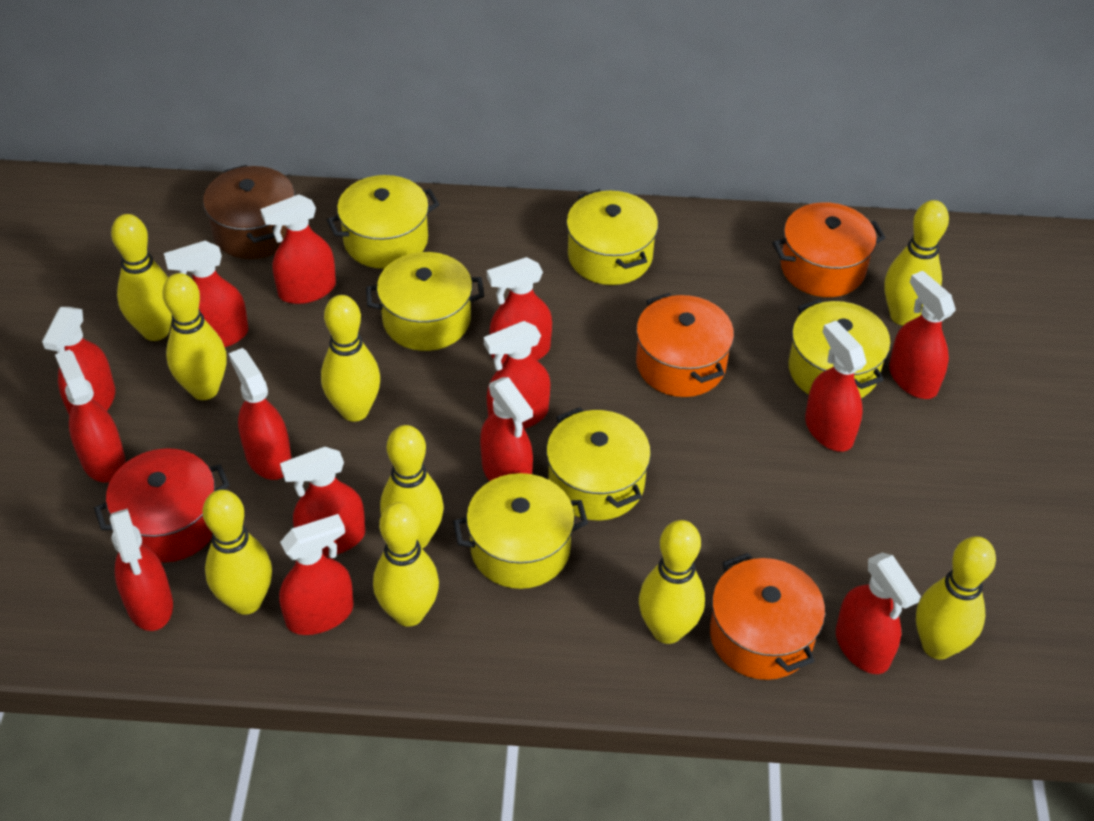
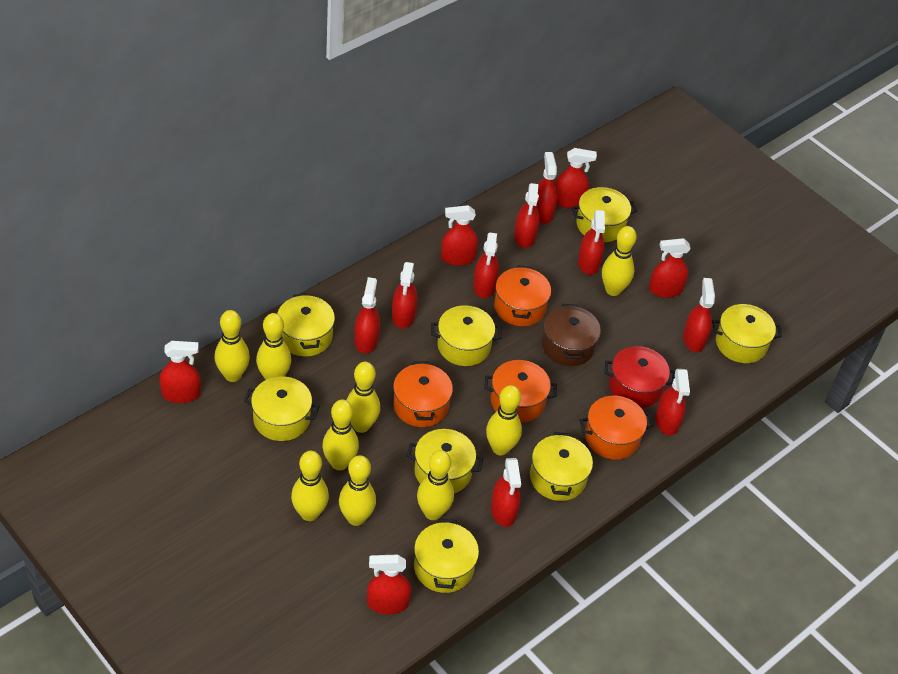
orange pot: [636,293,734,397] [710,553,825,680] [772,202,886,297] = 3 -> [393,362,453,427] [484,360,557,423] [494,266,551,326] [580,396,654,460] = 4
yellow pot: [327,175,440,269] [366,252,484,351] [453,473,588,589] [546,407,651,520] [566,189,658,285] [788,299,891,398] = 6 -> [244,376,320,441] [277,293,335,357] [407,429,483,494] [414,519,479,593] [431,305,502,366] [530,432,593,501] [571,187,637,242] [712,304,782,363] = 8

